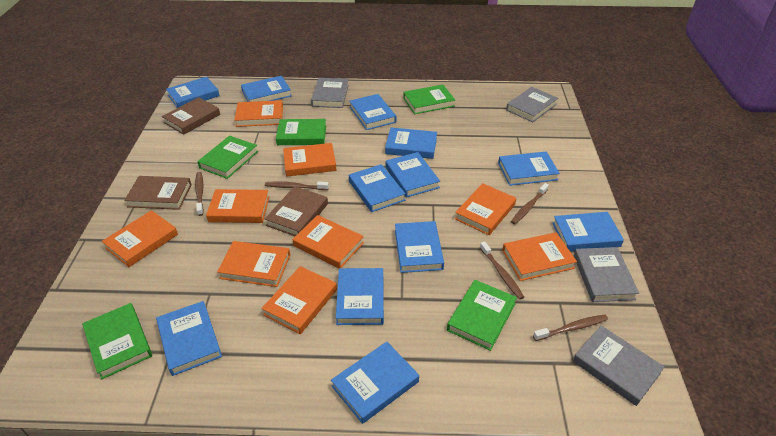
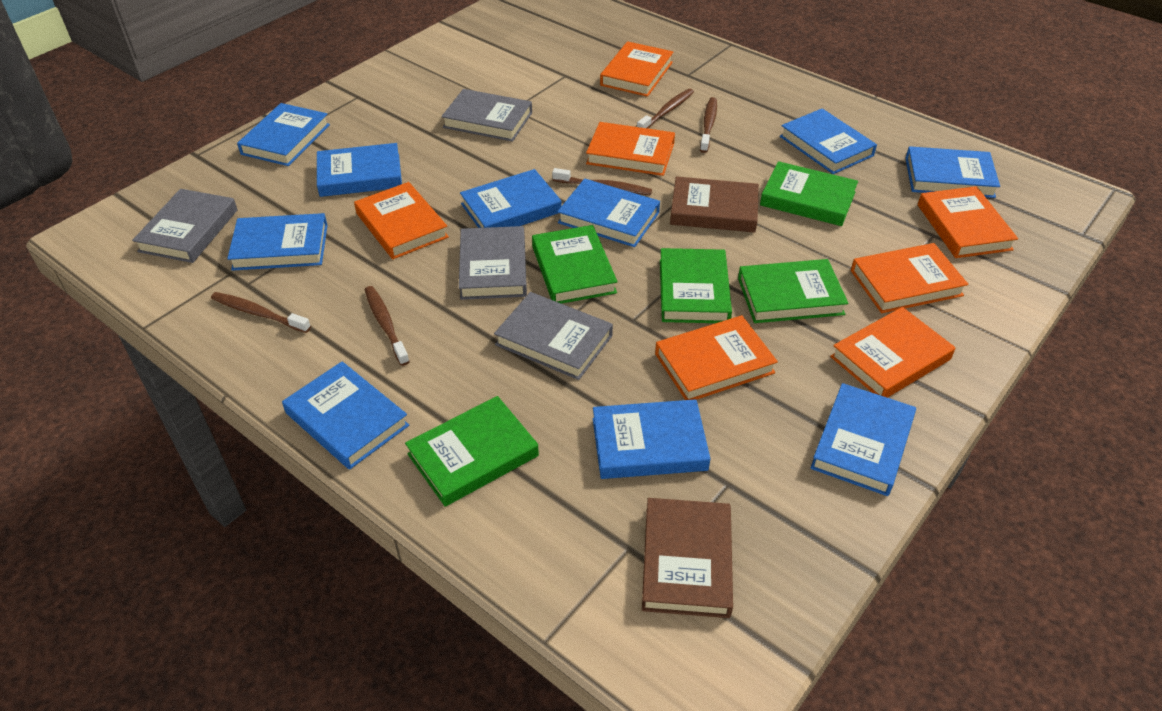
blue book: [156,301,222,376] [166,77,220,108] [241,76,291,102] [331,342,419,424] [336,268,384,325] [349,94,396,130] [349,164,406,212] [385,127,437,159] [386,152,440,198] [395,221,444,273] [498,151,560,186] [553,212,624,251] = 12 -> [227,213,327,271] [237,103,330,166] [282,361,409,470] [317,143,402,197] [460,169,562,228] [557,179,660,247] [593,399,711,479] [780,109,877,174] [810,383,916,496] [905,146,1000,198] = 10
brown book: [124,176,192,210] [162,97,220,135] [265,186,328,236] = 3 -> [642,498,733,618] [670,177,759,233] = 2
orange book: [102,210,178,267] [206,189,269,223] [217,241,290,287] [234,100,283,127] [261,266,337,334] [283,143,336,177] [293,215,364,268] [455,183,516,235] [502,232,577,281] = 9 -> [354,182,449,259] [586,122,675,176] [600,41,673,97] [655,315,778,400] [830,307,956,398] [851,243,968,313] [918,186,1018,258] = 7

